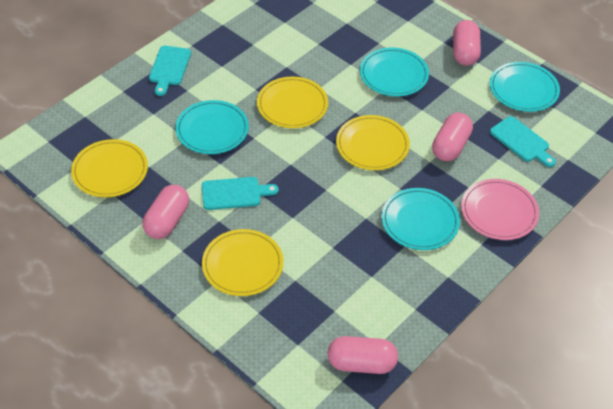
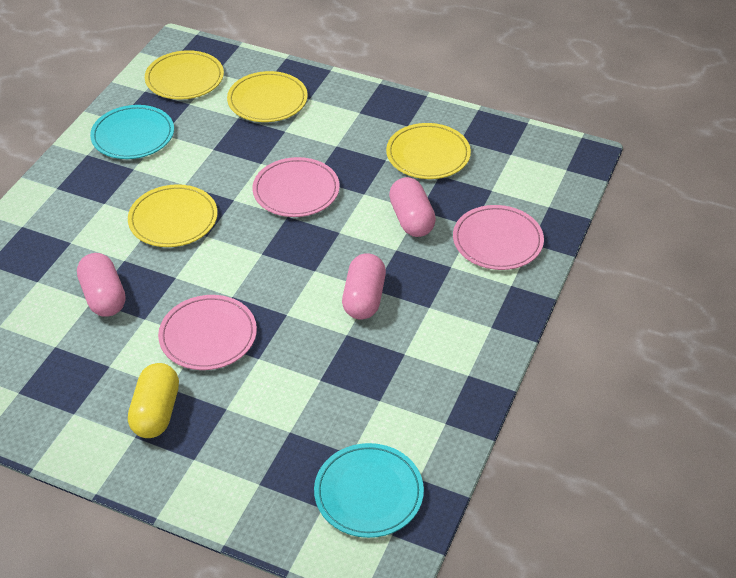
pink capsule: [142,185,189,239] [327,336,398,374] [432,112,473,161] [453,20,481,66] = 4 -> [77,253,126,317] [342,254,386,319] [389,177,436,237] = 3
pink plate: [461,179,539,240] = 1 -> [158,295,257,370] [253,157,340,217] [453,205,544,270] = 3
turquoise cutting board: [149,46,191,96] [202,177,279,210] [490,116,556,167] = 3 -> none = 0
turquoise plate: [175,100,249,154] [360,48,429,96] [381,188,460,250] [490,62,560,112] = 4 -> [90,105,174,159] [314,443,424,538] = 2
yellow capsule: none = 0 -> [128,363,179,438] = 1

